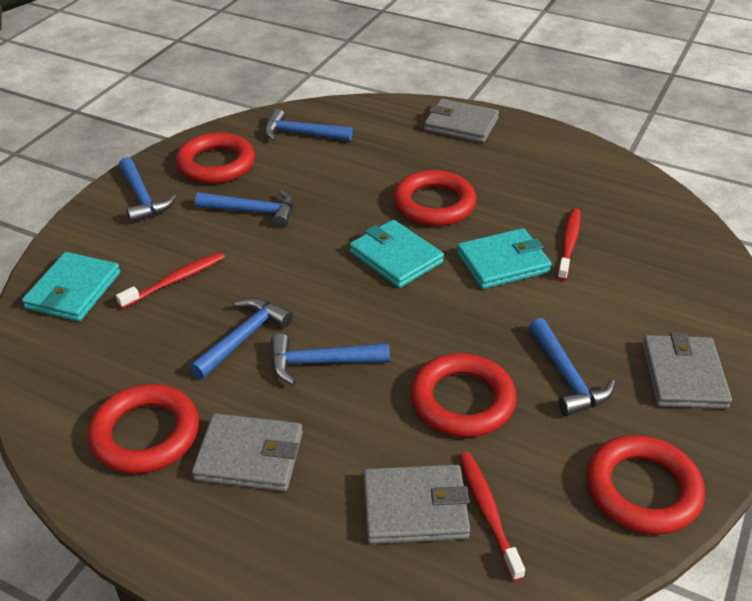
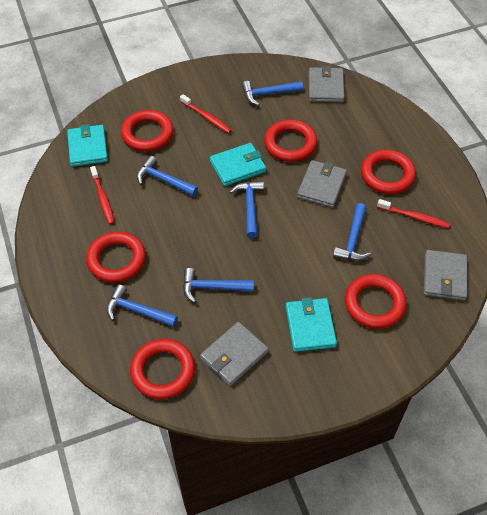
red ring: [88,384,199,474] [176,133,255,184] [393,170,476,226] [411,353,517,437] [586,435,705,535] = 5 -> [86,231,146,283] [121,110,174,152] [130,339,195,399] [264,120,317,162] [345,274,406,329] [361,150,416,194] = 6

